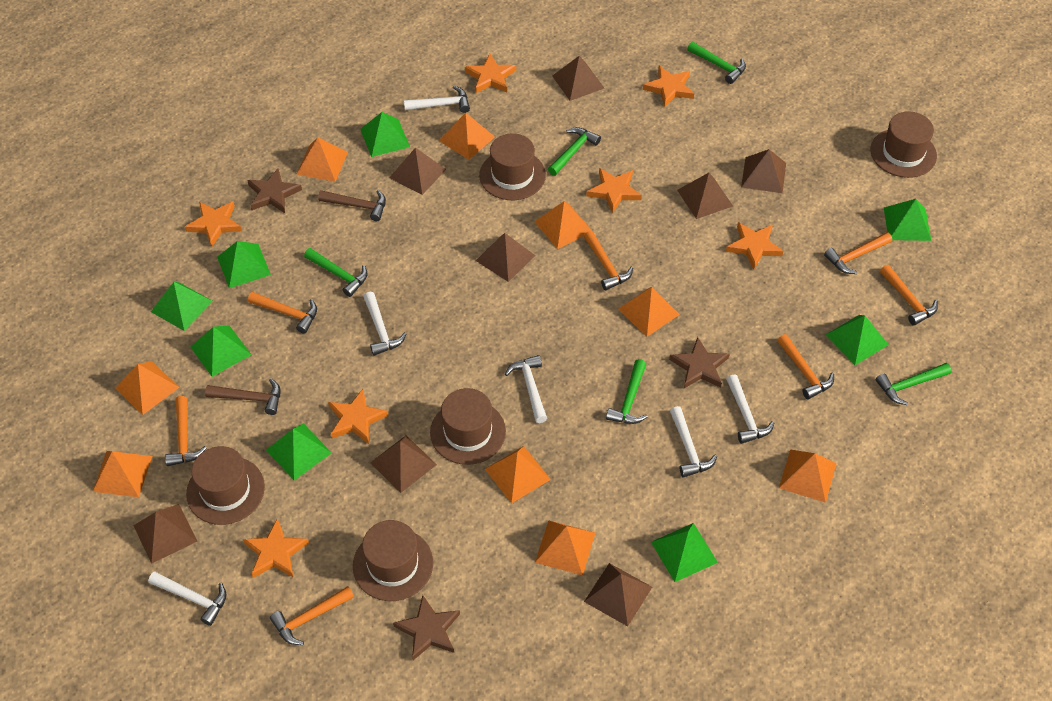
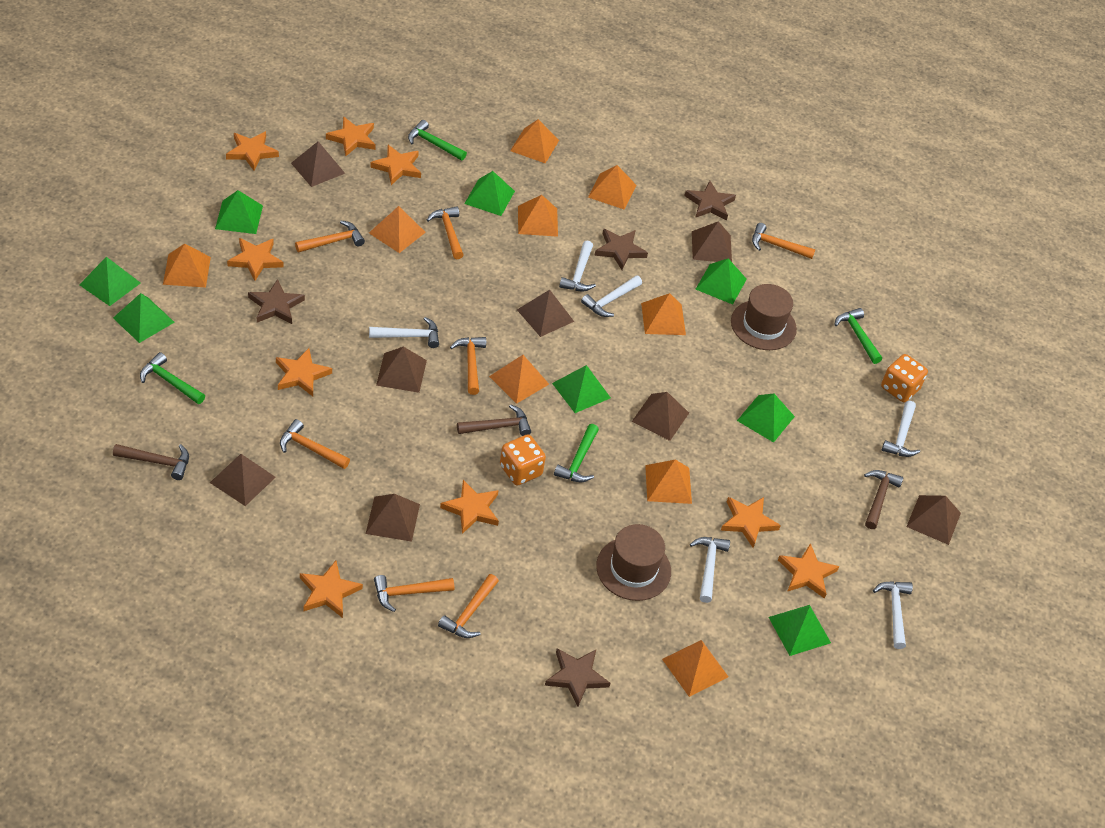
brown hammer: [205,378,281,415] [318,190,386,221] = 2 -> [113,444,189,480] [457,404,531,436] [864,470,903,529] = 3
brown hat: [186,446,265,525] [353,520,433,601] [430,388,506,465] [479,133,546,200] [870,111,937,178] = 5 -> [596,524,671,601] [731,284,797,350] = 2
brown star: [247,168,302,213] [393,595,460,660] [669,337,729,388] = 3 -> [248,279,305,324] [545,648,610,707] [594,229,648,270] [684,181,736,221] = 4
green hammer: [304,248,367,297] [548,127,601,176] [606,359,648,424] [687,42,746,84] [876,363,951,405] = 5 -> [140,352,205,404] [408,120,467,161] [554,424,599,482] [834,308,882,364] = 4
orange dice: none = 0 -> [500,435,546,485] [881,354,928,402] = 2
orange star: [185,201,242,247] [243,518,309,578] [328,389,389,444] [465,54,516,93] [586,168,642,213] [643,66,694,108] [726,222,783,270] = 7 -> [226,131,279,171] [227,238,283,281] [276,348,332,396] [300,561,363,618] [326,117,376,156] [370,145,421,185] [440,480,499,534] [721,497,781,548] [778,543,840,599] = 9

